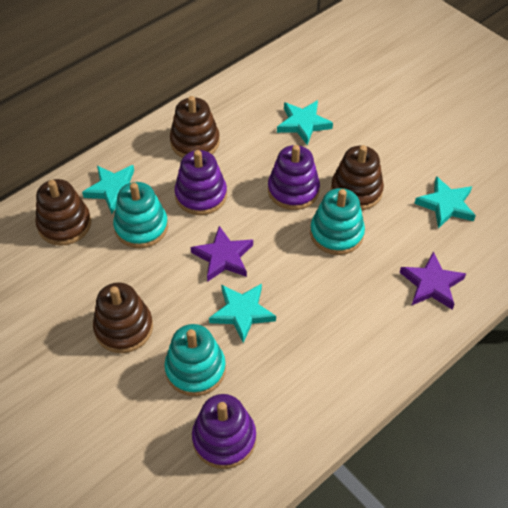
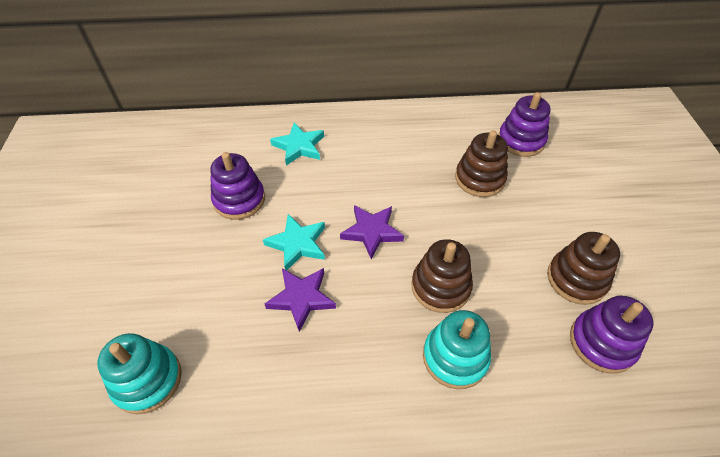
brown stacking toy: [35,179,91,246] [93,283,153,353] [170,96,220,158] [331,145,384,210] = 4 -> [411,239,473,313] [455,130,508,197] [547,232,620,305] = 3
turquoise stacking toy: [113,182,168,248] [164,324,226,396] [310,188,365,255] = 3 -> [97,333,182,414] [423,310,491,389] = 2
turquoise star: [82,165,134,214] [209,283,276,343] [277,100,333,145] [414,176,476,229] = 4 -> [263,214,325,271] [270,122,324,165] = 2

